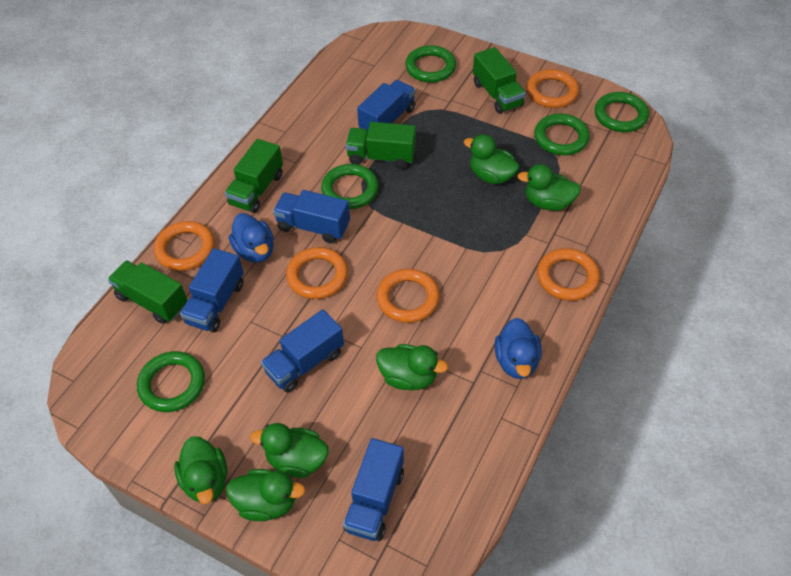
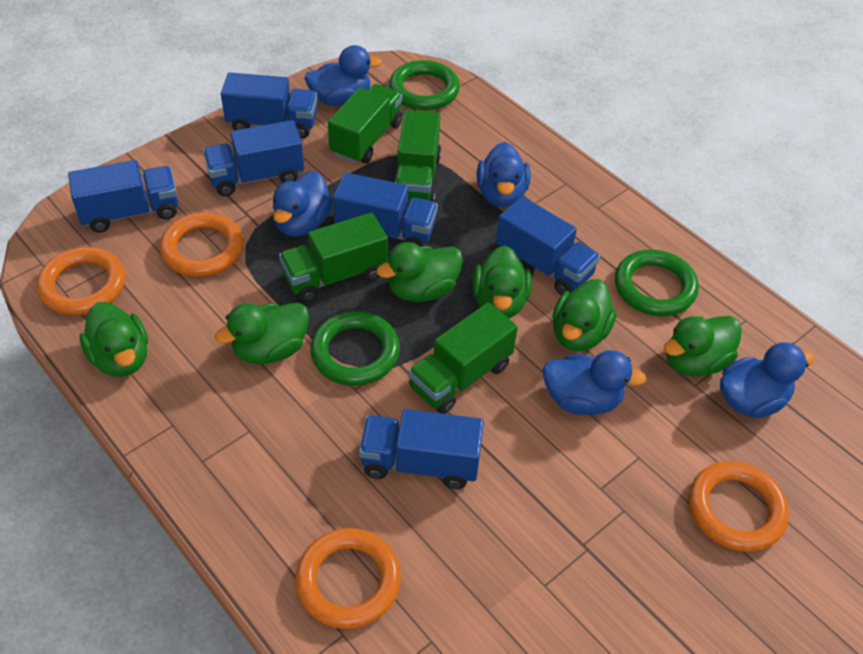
blue duck: [229,213,274,263] [495,318,542,379] = 2 -> [273,171,333,237] [304,45,382,106] [477,142,531,207] [543,350,647,415] [720,342,815,418] = 5
blue truck: [180,248,244,332] [261,309,344,393] [273,190,350,244] [343,438,404,541] [357,80,415,130] = 5 -> [68,160,178,233] [203,120,304,196] [221,72,318,139] [333,173,438,247] [359,409,484,489] [496,196,600,295] = 6
green ring: [137,351,205,412] [321,164,379,209] [405,45,456,83] [534,113,590,155] [595,92,649,132] = 5 -> [310,311,400,386] [389,60,460,110] [615,249,699,316] = 3
orange ring: [154,221,215,271] [286,247,348,299] [376,269,440,323] [526,69,579,108] [537,248,600,301] = 5 -> [37,247,125,315] [160,213,244,277] [295,528,401,629] [689,461,789,552] = 4

